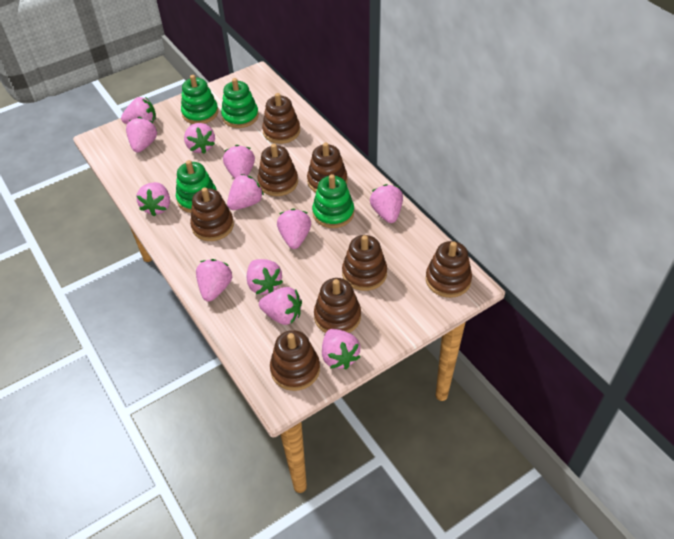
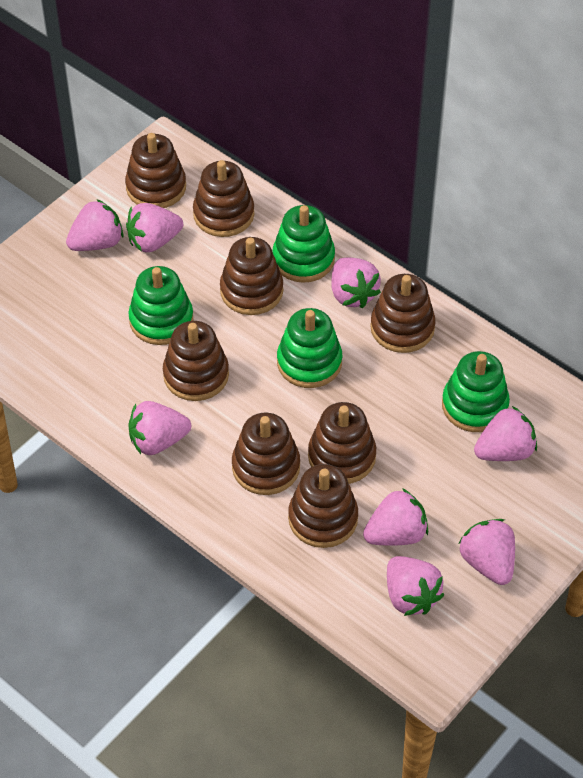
pink strawberry: [121,97,156,124] [126,117,157,153] [136,182,170,216] [184,123,215,154] [196,259,232,302] [223,145,255,179] [227,174,264,210] [247,259,283,295] [259,287,302,325] [277,209,311,249] [322,329,360,370] [370,184,403,223] = 12 -> [66,199,123,251] [126,203,183,252] [128,401,191,455] [331,257,381,309] [363,488,428,546] [387,556,444,616] [458,519,515,585] [474,406,537,461] = 8

